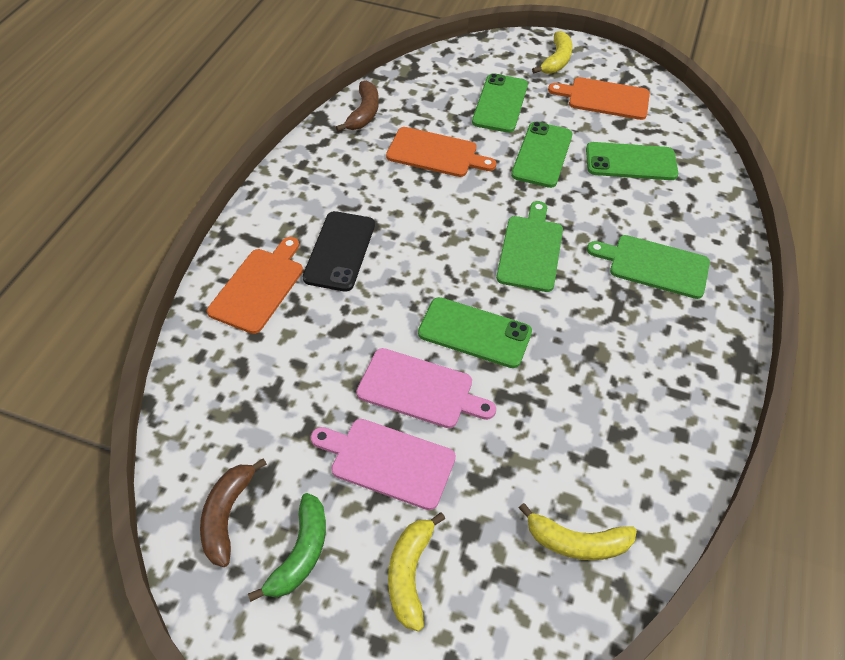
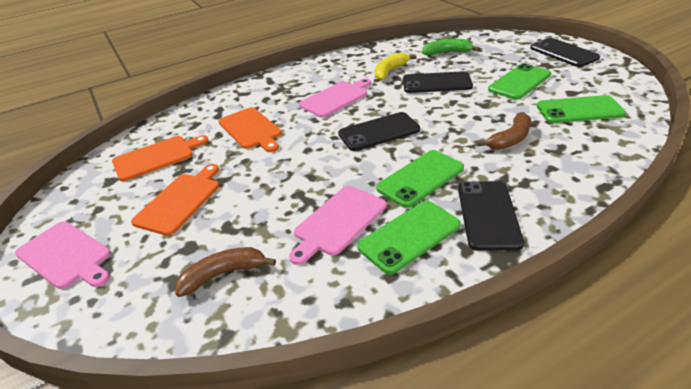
black phone: [303,211,375,292] = 1 -> [338,112,420,151] [403,71,473,93] [458,181,524,251] [530,38,600,67] = 4
green cutting board: [496,201,563,292] [587,235,710,299] = 2 -> none = 0
pink cutting board: [311,419,456,510] [356,348,496,428] = 2 -> [15,221,111,289] [289,186,386,265] [299,78,371,117] = 3
yellow banana: [388,512,445,631] [519,503,637,560] [532,31,572,74] = 3 -> [375,53,416,81] = 1

